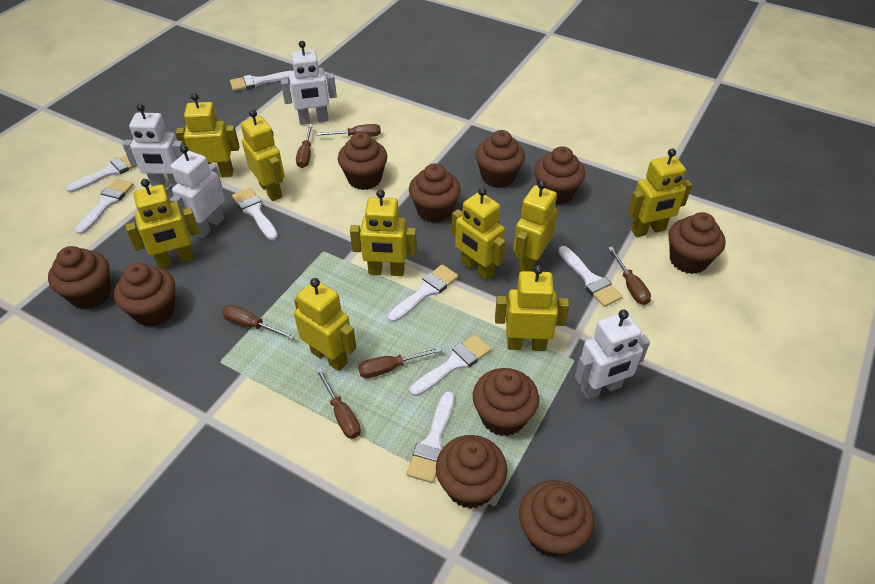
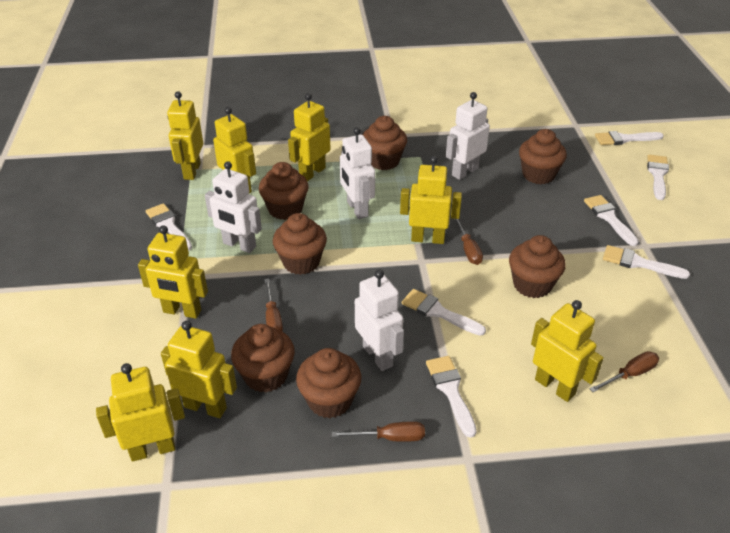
brown cupcake: [48,246,111,309] [114,263,175,327] [338,132,387,190] [409,163,461,223] [436,435,507,509] [473,368,539,436] [475,130,525,188] [519,480,594,557] [534,146,585,205] [668,212,726,274] = 10 -> [231,324,295,393] [259,162,309,220] [273,213,327,275] [296,348,361,418] [363,116,407,170] [509,235,566,298] [519,129,567,184] = 7
brown screwdriver: [222,305,295,339] [296,124,313,168] [316,124,381,137] [316,368,361,439] [358,347,442,378] [608,247,651,305] = 6 -> [264,279,283,332] [332,421,425,442] [454,219,483,265] [589,351,659,392] = 4
white brush: [66,155,136,193] [75,179,134,234] [230,71,290,91] [232,188,278,240] [388,264,458,322] [407,391,455,483] [410,334,491,396] [558,246,622,307] = 8 -> [146,203,192,251] [402,289,486,336] [426,356,477,438] [584,195,639,246] [595,131,664,145] [603,245,690,279] [647,155,669,200] = 7
yellow robot: [125,179,200,268] [176,93,239,177] [241,110,285,201] [294,278,357,371] [350,190,417,276] [452,187,506,281] [495,265,569,351] [513,180,558,272] [628,149,692,237] = 9 -> [96,363,185,462] [138,225,208,319] [161,321,237,418] [167,91,203,180] [213,107,256,193] [288,93,331,181] [400,156,462,244] [531,300,604,402] = 8

